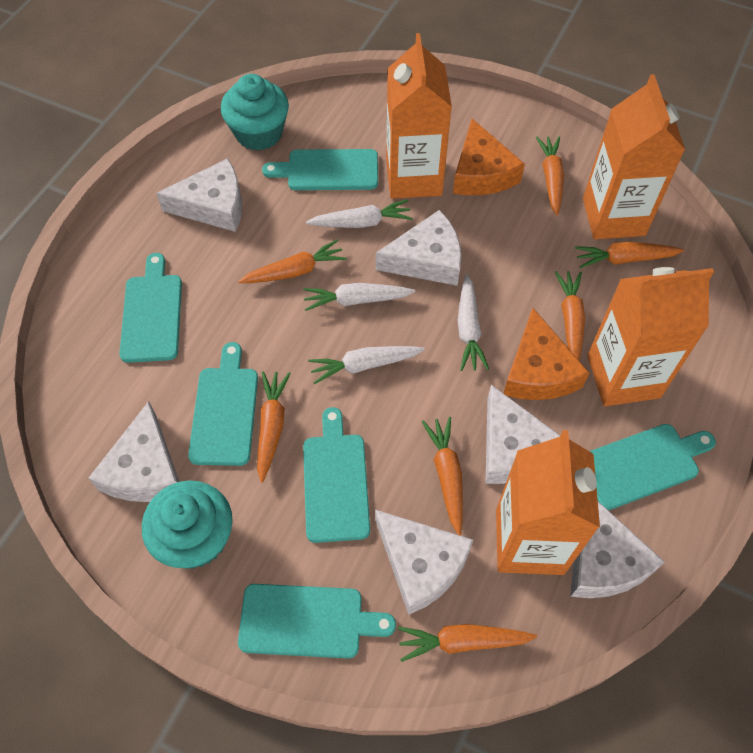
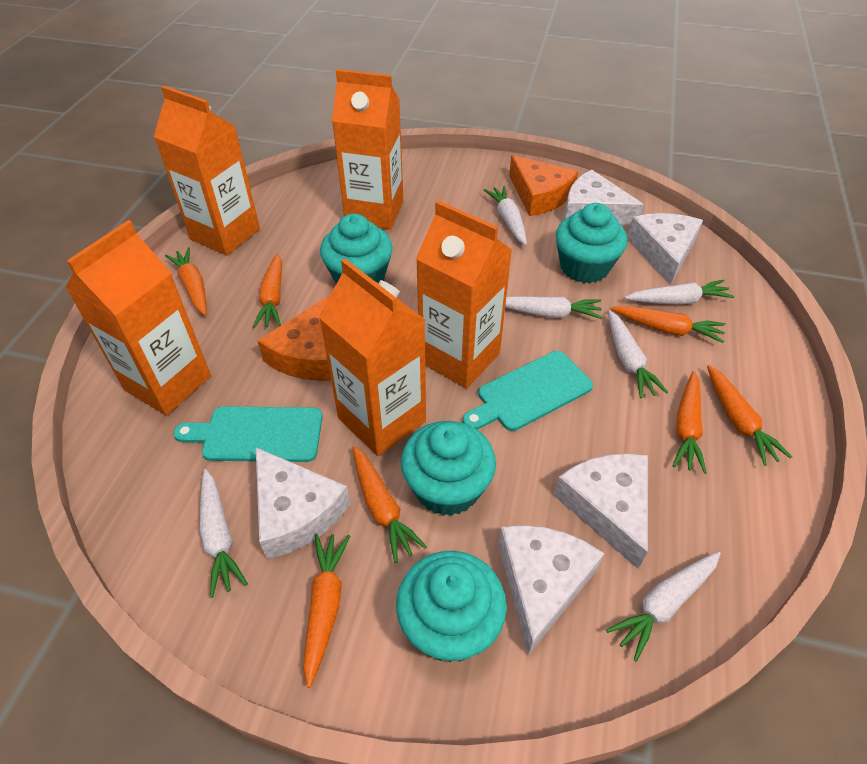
orange carton: [386,33,452,199] [496,430,600,575] [583,74,685,239] [587,267,714,406] = 4 -> [66,220,211,416] [154,86,260,255] [319,259,426,456] [332,69,403,229] [416,200,512,388] = 5
turquoise cupcake: [142,480,233,568] [221,74,289,151] = 2 -> [320,214,393,284] [396,551,507,662] [401,421,496,516] [556,203,627,283] = 4
turquoise cutting board: [119,253,182,363] [188,342,258,466] [238,584,396,659] [262,149,378,190] [303,407,370,543] [590,424,716,510] = 6 -> [173,406,323,462] [463,351,593,431] = 2
white carrot: [303,283,415,311] [306,199,412,228] [308,346,425,384] [458,274,489,371] = 4 -> [200,469,248,598] [484,186,527,245] [505,296,603,319] [606,552,721,661] [608,310,668,398] [625,280,734,305] = 6
white cheese: [89,401,179,502] [156,158,242,232] [375,510,473,615] [376,210,462,286] [485,385,560,484] [570,501,665,598] = 6 -> [256,447,350,559] [498,525,604,655] [554,454,648,569] [564,170,644,225] [627,213,703,284] = 5

